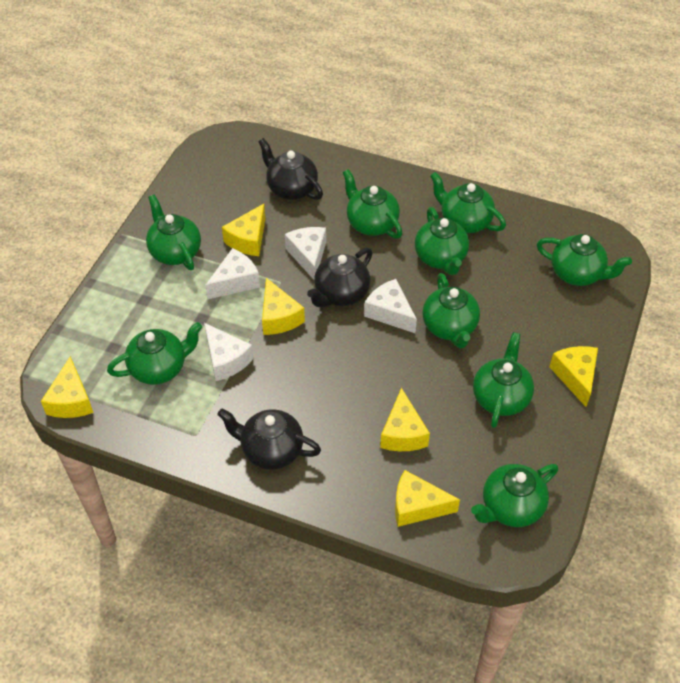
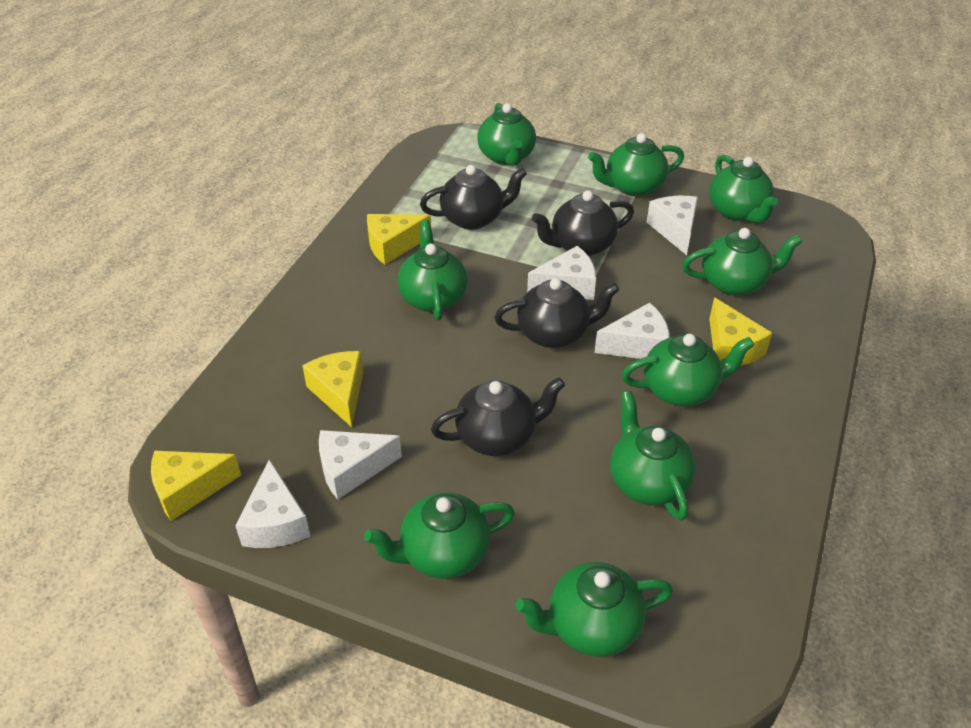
black teapot: [217,409,321,470] [258,138,323,200] [307,248,373,307] = 3 -> [420,165,527,230] [431,377,565,456] [494,278,619,348] [532,190,634,256] = 4
white cheese: [204,323,254,381] [205,248,260,299] [285,227,326,280] [364,279,417,334] = 4 -> [235,459,310,548] [319,430,402,499] [527,246,596,300] [594,303,670,359] [647,196,698,255] = 5
yellow cheese: [41,356,94,418] [222,204,265,256] [262,278,305,335] [380,388,430,451] [395,470,460,527] [550,346,598,407] = 6 -> [151,451,241,521] [302,351,364,427] [367,214,431,265] [709,297,772,365] = 4

